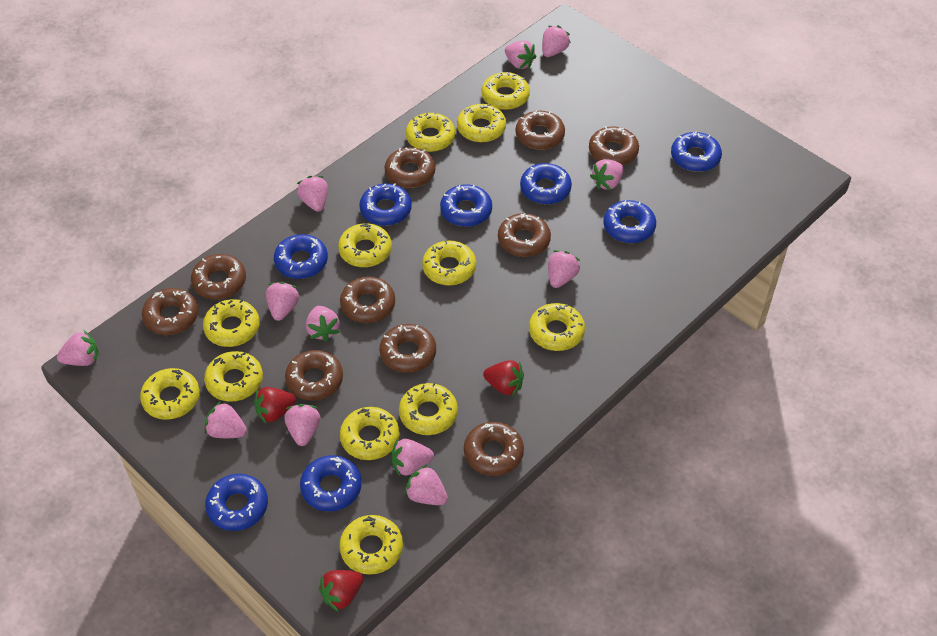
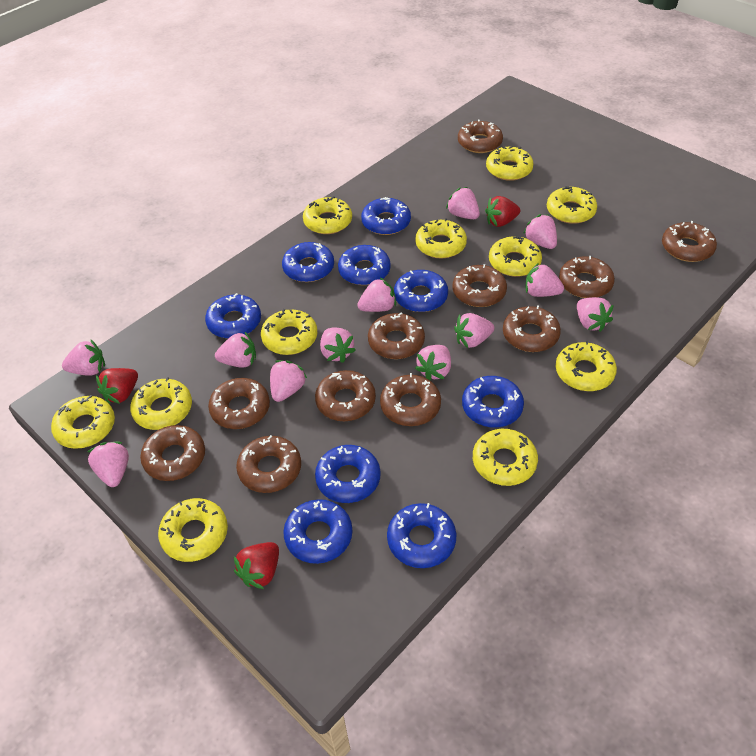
blue donut: [205,474,268,531] [274,234,328,279] [300,455,362,511] [359,183,412,226] [440,184,492,227] [520,163,572,204] [603,200,656,243] [671,132,722,172] = 8 -> [205,293,261,338] [282,242,334,282] [283,499,352,564] [315,445,381,503] [338,245,391,285] [361,197,411,235] [387,503,457,568] [394,270,448,312] [462,376,524,428] = 9
brown donut: [142,288,198,335] [191,254,246,299] [285,350,343,400] [340,276,395,323] [380,324,436,373] [385,147,436,188] [464,421,524,476] [498,213,551,257] [516,110,565,150] [589,126,639,165] = 10 -> [140,425,205,481] [208,378,270,429] [236,435,301,493] [315,370,376,421] [368,312,425,359] [380,373,441,426] [452,264,507,307] [458,119,503,153] [503,305,561,352] [559,256,615,298] [662,221,717,262] = 11
yellow donut: [140,368,200,420] [203,299,260,347] [204,351,263,402] [338,223,392,267] [339,515,403,574] [340,407,400,460] [399,383,458,435] [406,111,455,152] [422,240,476,285] [457,104,506,142] [482,71,530,110] [529,303,585,351] = 12 -> [51,395,115,449] [130,377,192,430] [158,498,228,562] [261,309,317,355] [303,197,352,234] [415,218,467,259] [473,429,538,486] [486,146,534,181] [489,236,542,277] [547,186,597,224] [556,341,617,391] = 11

